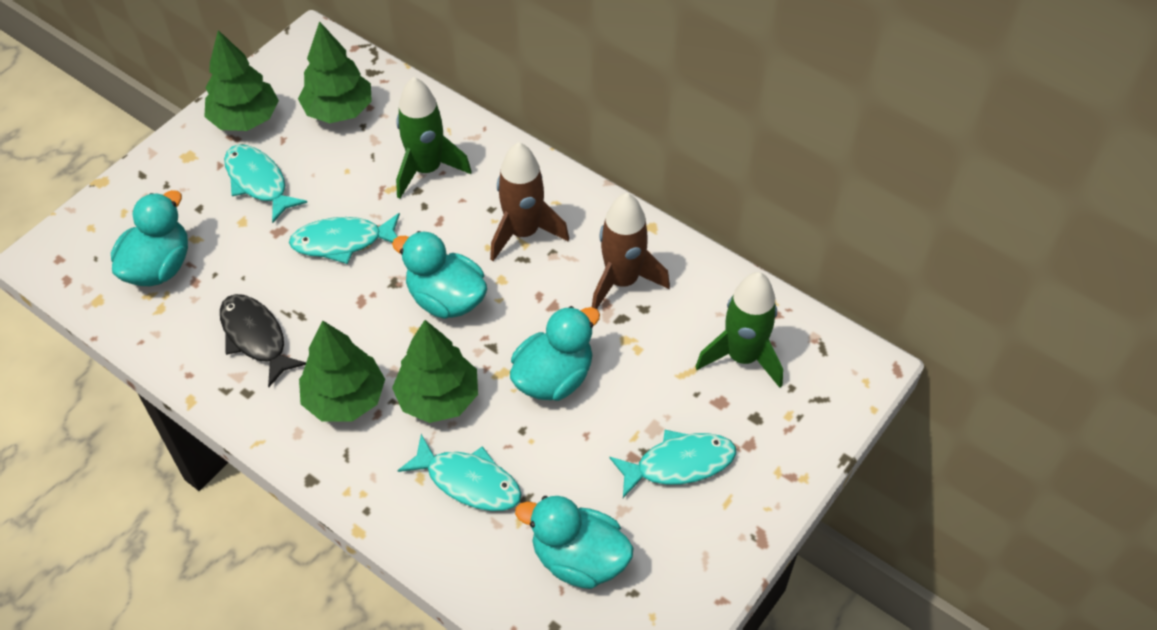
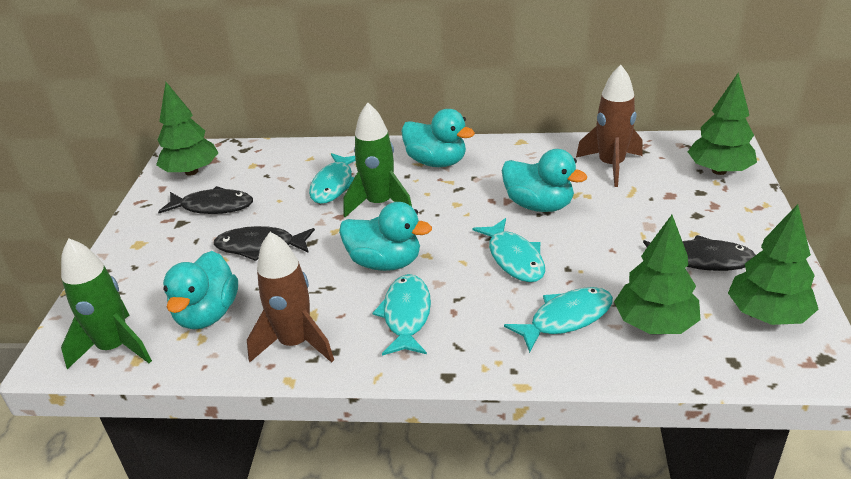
black fish: [220,294,306,387] = 1 -> [158,186,253,214] [214,226,315,261] [643,235,755,271] = 3

